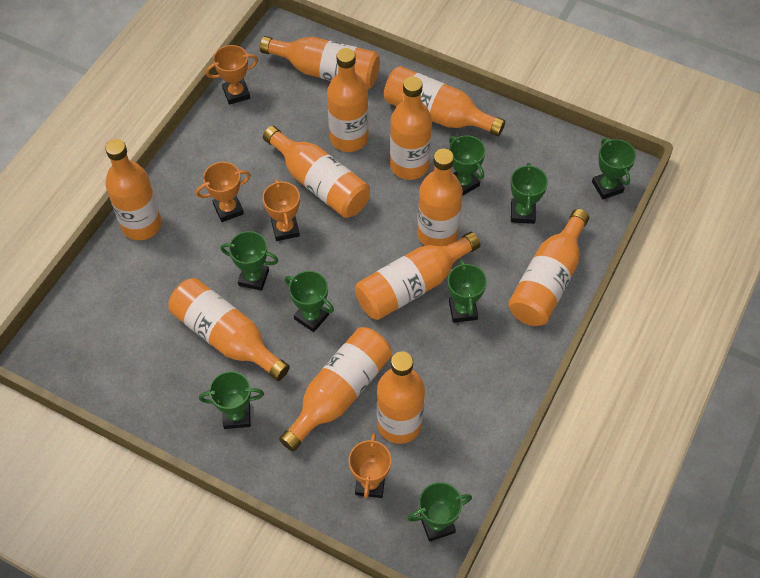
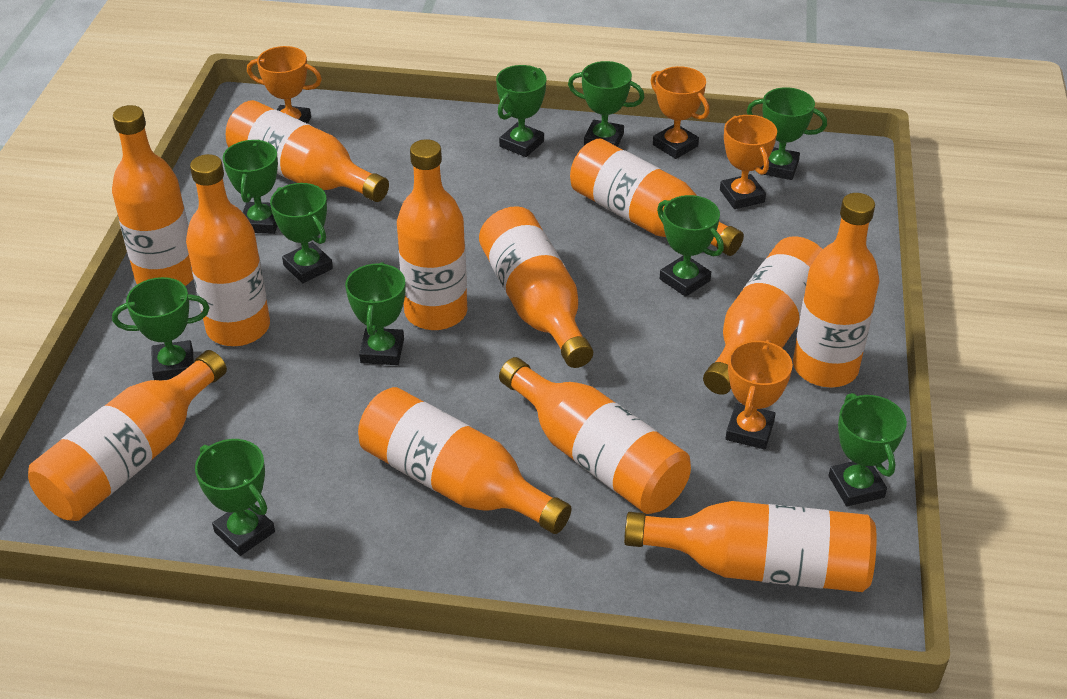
green trophy: [199,371,264,429] [220,231,278,291] [285,271,334,332] [407,482,472,542] [448,260,487,323] [449,135,486,196] [510,163,548,224] [592,138,636,199] = 8 -> [112,277,209,380] [195,439,275,556] [223,140,278,234] [270,183,333,283] [345,262,406,365] [496,65,546,157] [568,61,645,147] [657,195,724,297] [747,87,827,180] [828,393,907,507] = 10

